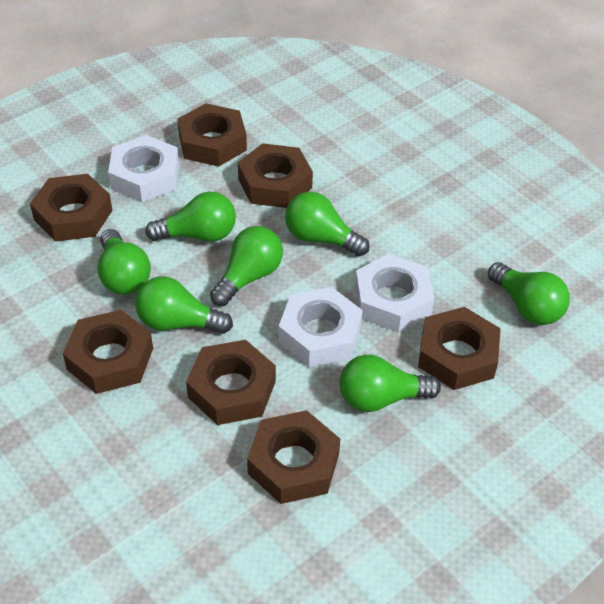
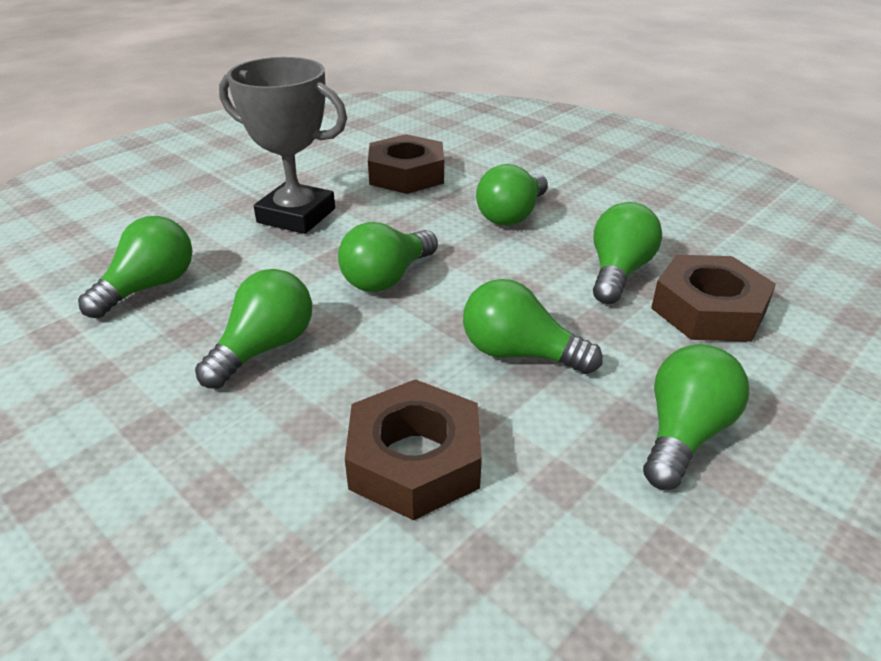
brown nut: [30,174,113,242] [63,310,153,394] [177,103,247,167] [186,340,276,425] [238,143,313,208] [247,410,340,504] [418,307,501,390] = 7 -> [345,379,482,520] [368,134,444,194] [651,255,776,342] = 3
grey trophy: none = 0 -> [219,57,347,234] = 1
white nut: [108,135,179,202] [279,287,363,367] [355,254,434,333] = 3 -> none = 0

